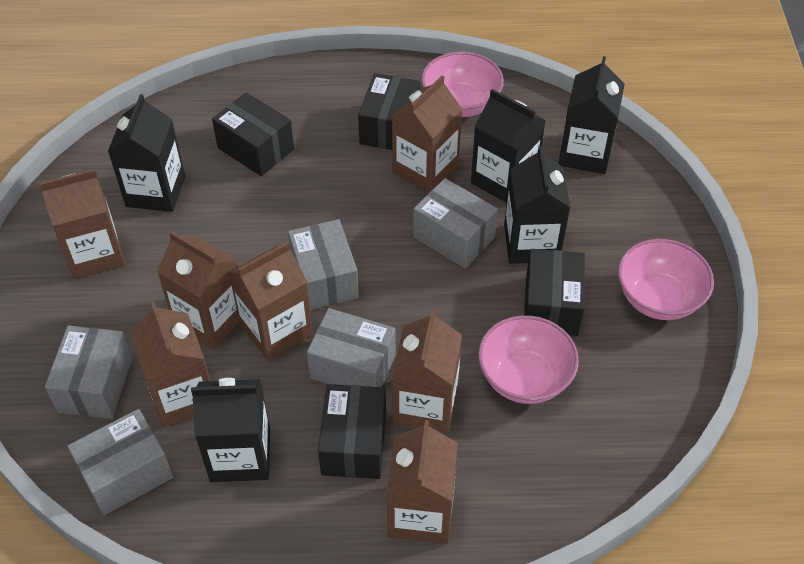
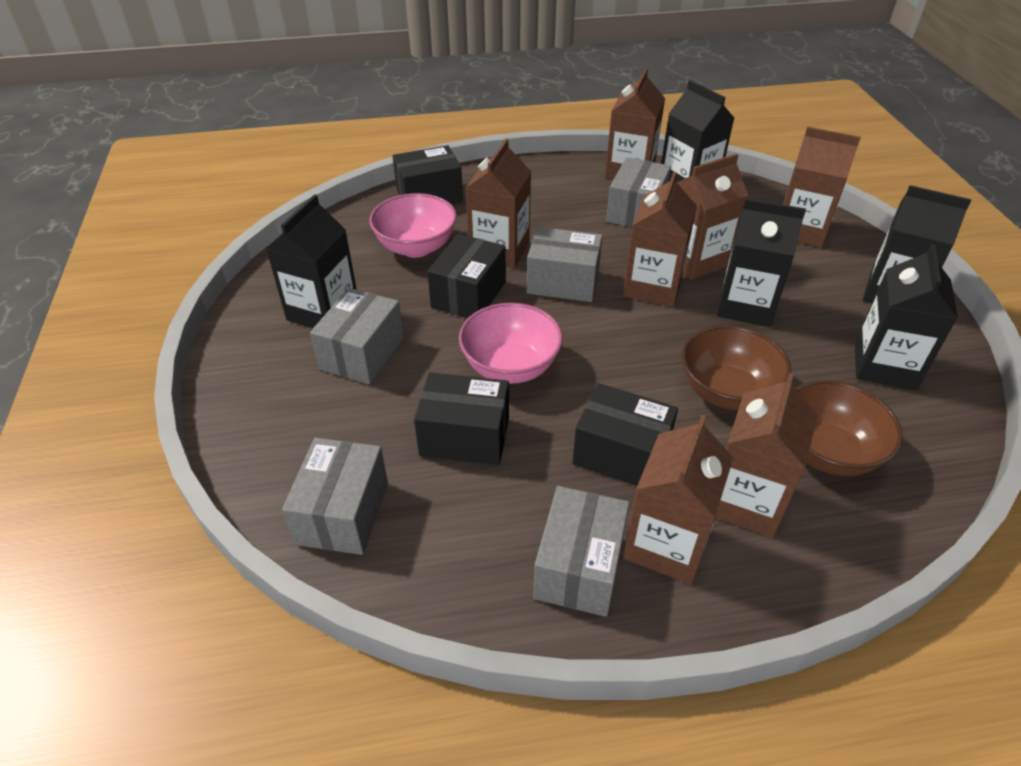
brown bowl: none = 0 -> [682,325,791,410] [795,380,903,476] = 2
pink bowl: [421,51,504,117] [478,315,579,404] [618,239,714,320] = 3 -> [369,193,457,257] [459,303,563,384] = 2

